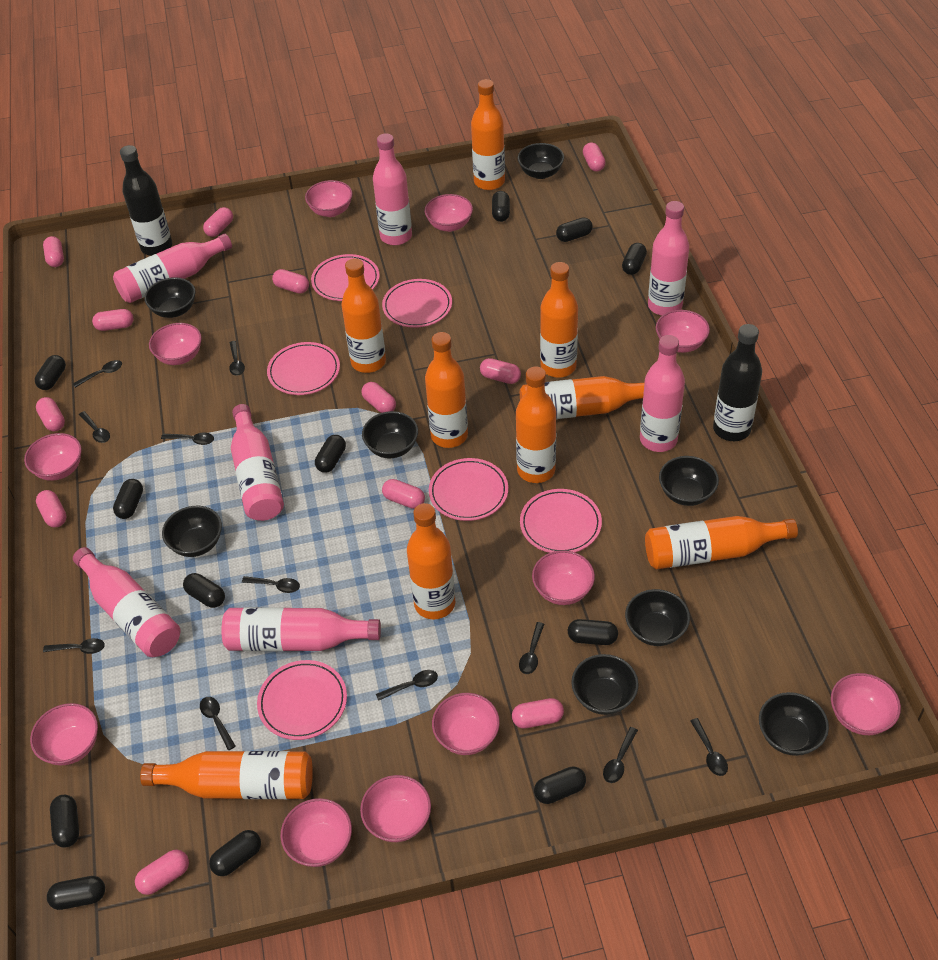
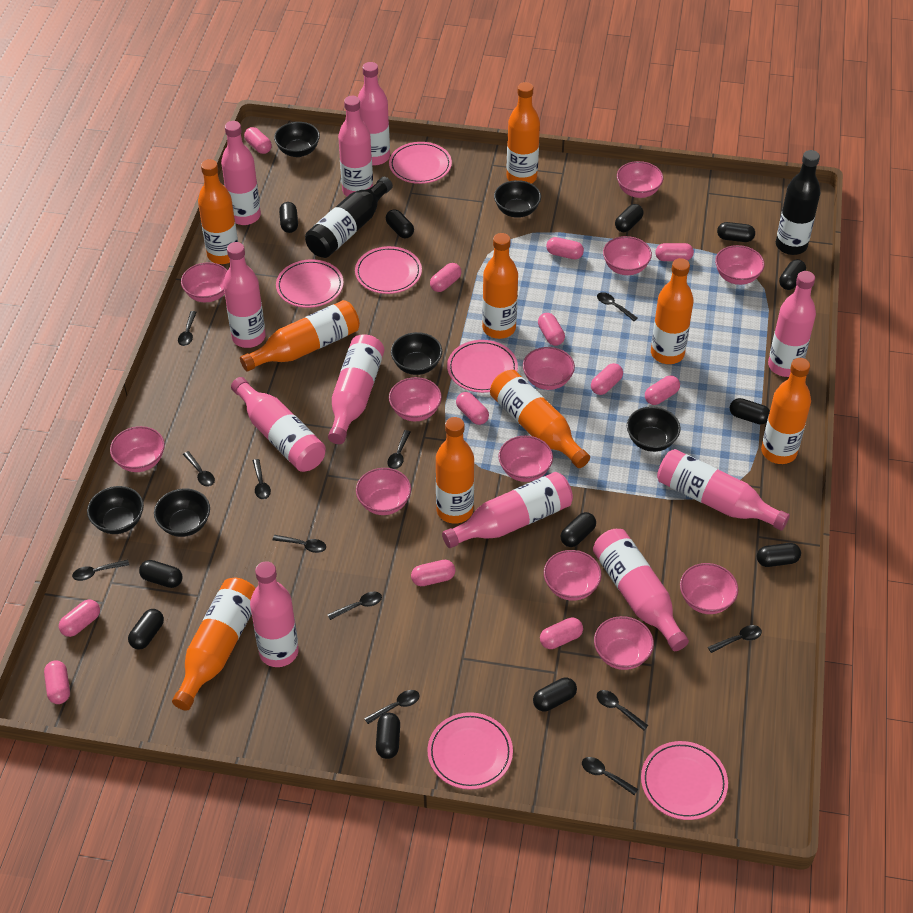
black bowl: [144,277,195,318] [162,506,222,557] [362,411,418,458] [518,143,564,179] [571,654,639,715] [625,589,690,646] [659,456,719,506] [759,692,829,756] = 8 -> [87,486,144,534] [154,488,210,537] [274,122,320,157] [391,332,442,375] [494,180,541,218] [627,406,680,452] = 6
black spoon: [43,638,105,654] [73,360,122,388] [79,411,110,443] [161,433,214,445] [200,697,236,750] [229,341,245,376] [242,576,300,593] [376,670,438,701] [519,622,544,674] [603,727,638,783] [691,718,728,776] = 11 -> [72,560,129,581] [178,311,197,346] [183,451,215,486] [253,459,271,499] [272,535,326,553] [327,592,382,620] [364,690,419,724] [387,430,411,469] [582,757,638,795] [597,292,638,321] [597,690,649,731] [708,625,762,653] = 12
pink bottle: [73,547,181,657] [113,234,232,303] [221,607,381,651] [231,404,284,521] [373,133,412,245] [640,335,685,452] [648,201,689,316] = 7 -> [221,121,261,225] [223,242,266,348] [231,377,326,472] [250,561,299,667] [328,335,384,444] [338,96,373,196] [358,62,390,165] [442,472,573,548] [593,529,689,651] [657,449,790,530] [768,271,816,377] = 11
pink bowl: [24,433,82,481] [30,703,98,766] [149,323,202,365] [280,798,352,867] [305,180,353,217] [360,775,431,842] [425,194,473,232] [432,693,500,755] [532,550,595,605] [656,310,710,353] [831,673,901,735] = 11 -> [110,426,165,472] [181,262,228,302] [356,468,411,515] [389,377,442,421] [498,436,553,482] [523,347,575,390] [544,550,602,601] [594,616,654,670] [603,236,652,275] [617,161,663,198] [680,563,738,614] [715,245,765,285] = 12

